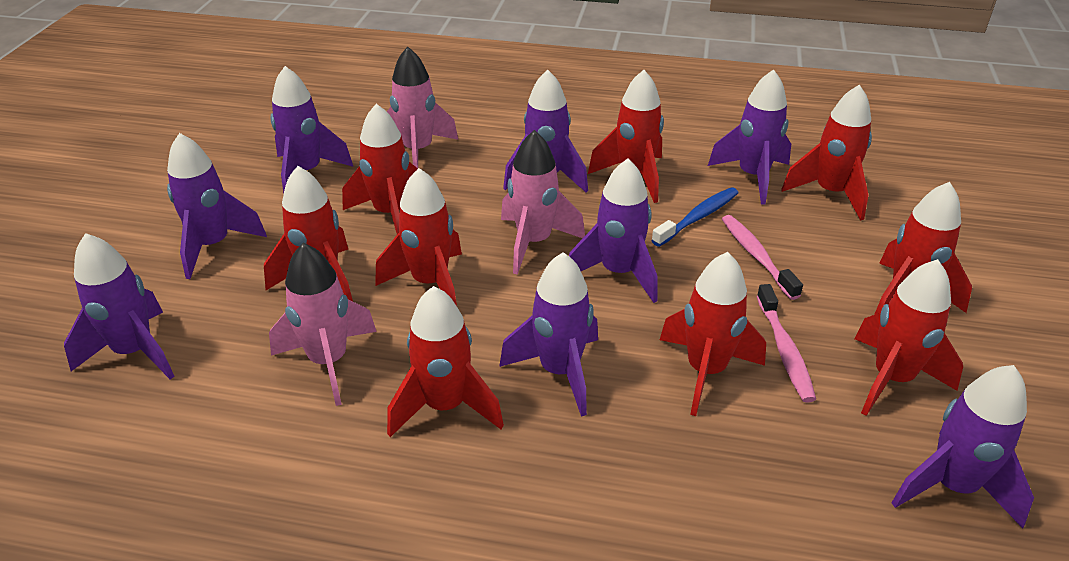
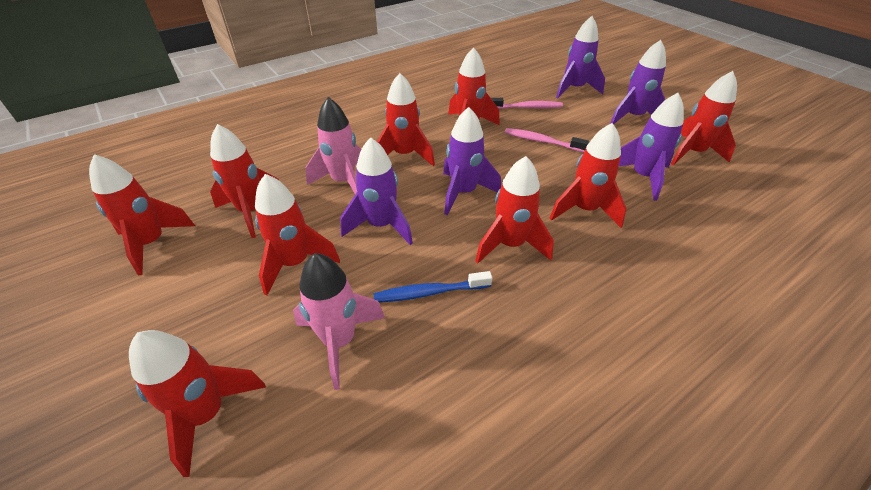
pink rocket: [269,243,377,406] [387,46,458,168] [501,130,585,275] = 3 -> [293,253,385,390] [305,97,361,194] = 2
purple rocket: [64,233,175,379] [167,133,267,279] [271,66,353,193] [499,252,598,417] [503,69,588,192] [569,158,657,303] [708,69,791,205] [891,365,1034,528] = 8 -> [340,138,413,245] [443,107,501,215] [556,16,605,98] [610,40,666,124] [619,93,684,201] = 5

